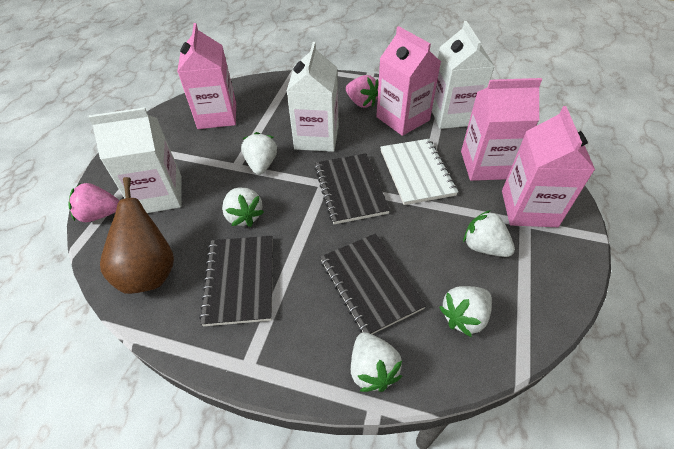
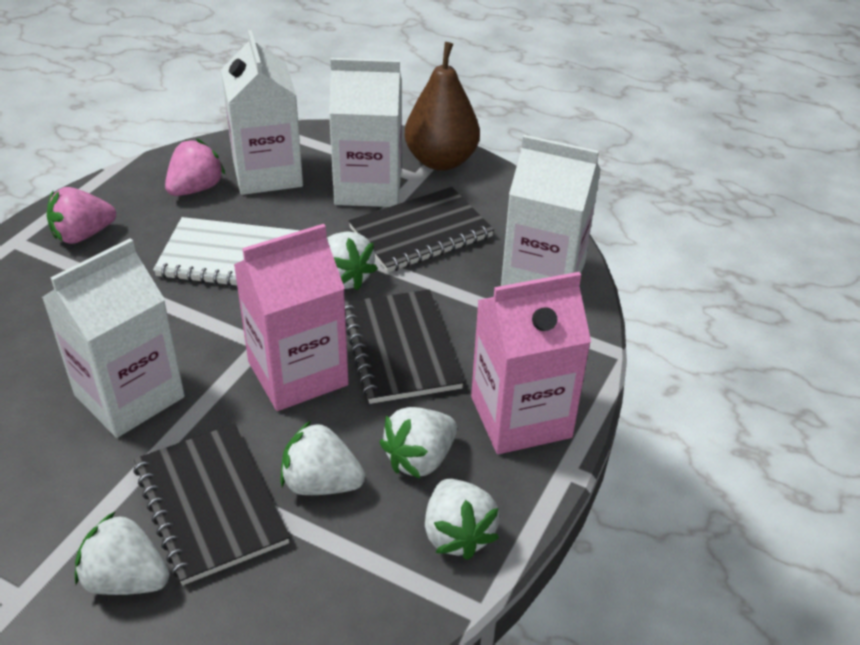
pink carton: [177,23,236,129] [376,26,441,136] [461,78,542,181] [502,106,595,227] = 4 -> [234,224,349,411] [471,272,591,454] = 2
white carton: [88,107,182,213] [287,42,339,152] [432,21,495,129] = 3 -> [42,238,185,438] [221,30,303,195] [329,58,402,207] [501,135,601,286] = 4

